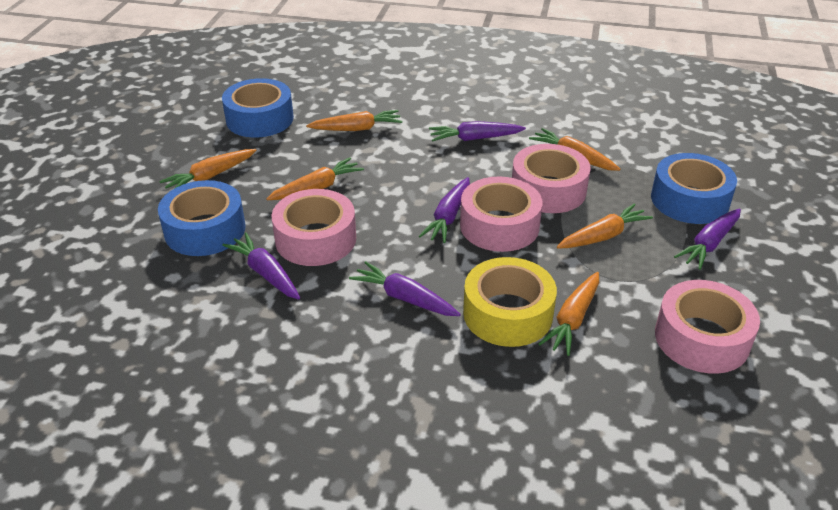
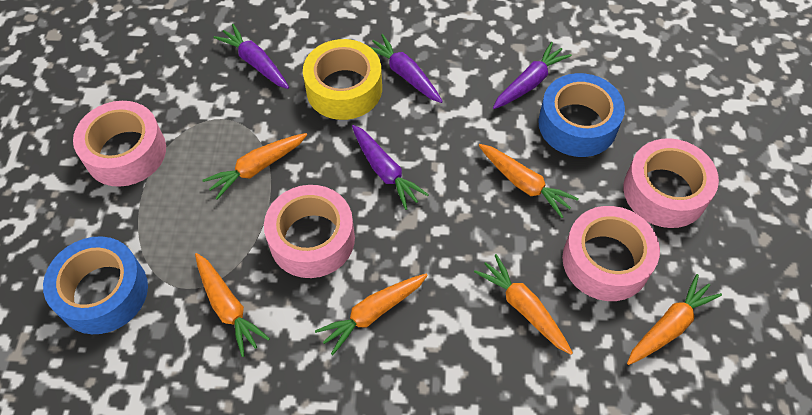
blue tape: [158,180,246,256] [222,78,294,137] [651,153,737,224] = 3 -> [43,236,148,334] [538,73,625,157] = 2
purple carrot: [222,233,300,300] [349,261,461,316] [419,177,470,243] [429,121,526,141] [674,209,741,270] = 5 -> [214,24,289,89] [352,125,429,210] [370,34,443,103] [493,42,572,109] = 4

